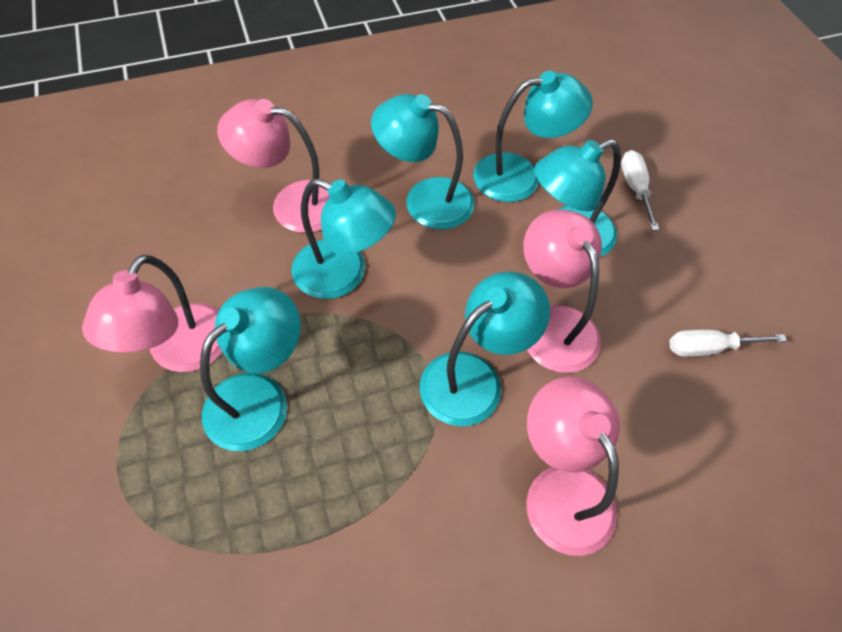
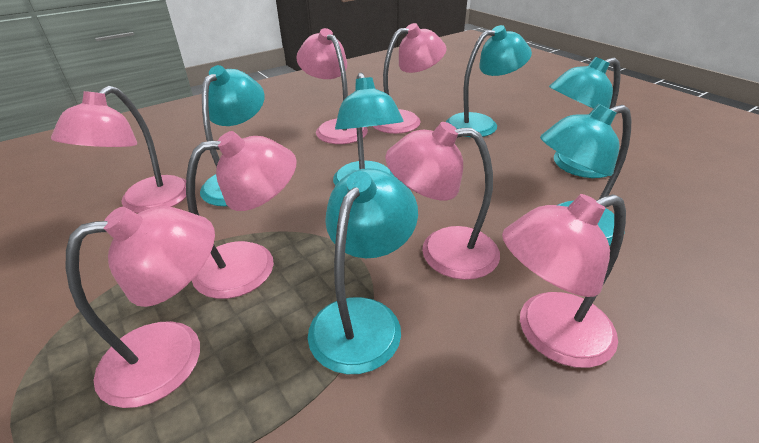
pink lamp: [82,255,222,372] [217,99,330,233] [523,209,602,373] [526,377,620,556] = 4 -> [51,86,186,213] [66,206,215,408] [186,131,297,299] [296,28,368,144] [373,23,447,134] [385,122,500,280] [502,194,626,368] = 7
white screwdriver: [621,150,659,231] [670,330,787,357] = 2 -> none = 0

